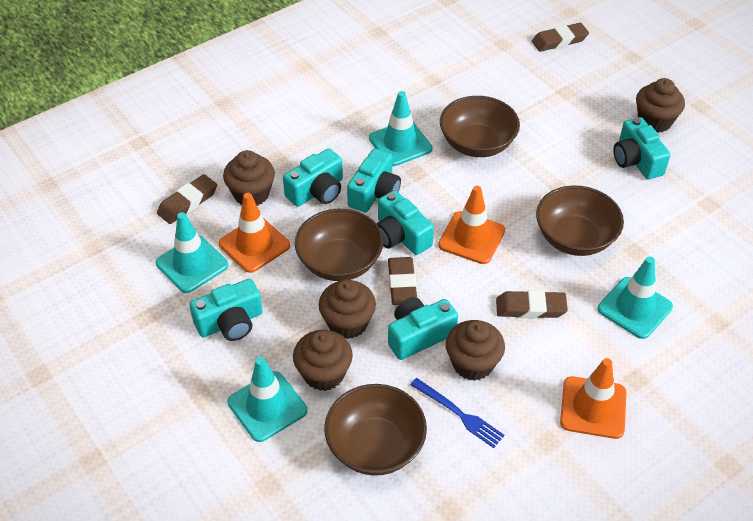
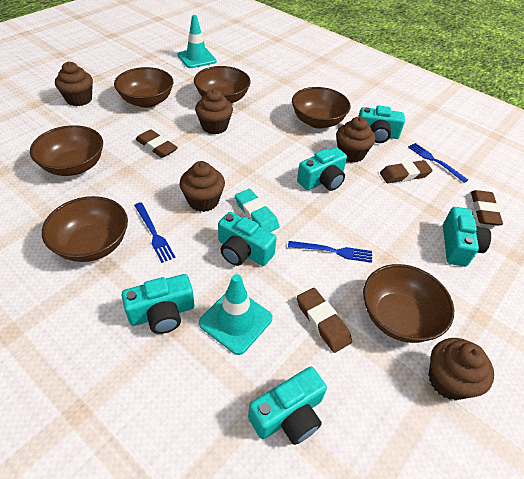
blue fork: [410,378,505,448] = 1 -> [134,202,175,263] [288,241,372,263] [408,143,468,183] = 3
brown bowl: [295,209,383,281] [324,384,427,476] [440,96,520,157] [536,185,624,256] = 4 -> [30,125,103,176] [42,196,128,262] [114,67,173,108] [194,66,251,103] [292,87,351,129] [363,264,454,343] = 6
orange traffic cone: [219,193,290,273] [438,186,505,264] [560,358,626,439] = 3 -> none = 0
turquoise eraser: none = 0 -> [235,189,280,232] = 1
turquoise traffic cone: [156,212,228,293] [228,357,307,442] [369,91,432,166] [598,256,673,339] = 4 -> [178,15,217,68] [199,274,272,355] = 2

